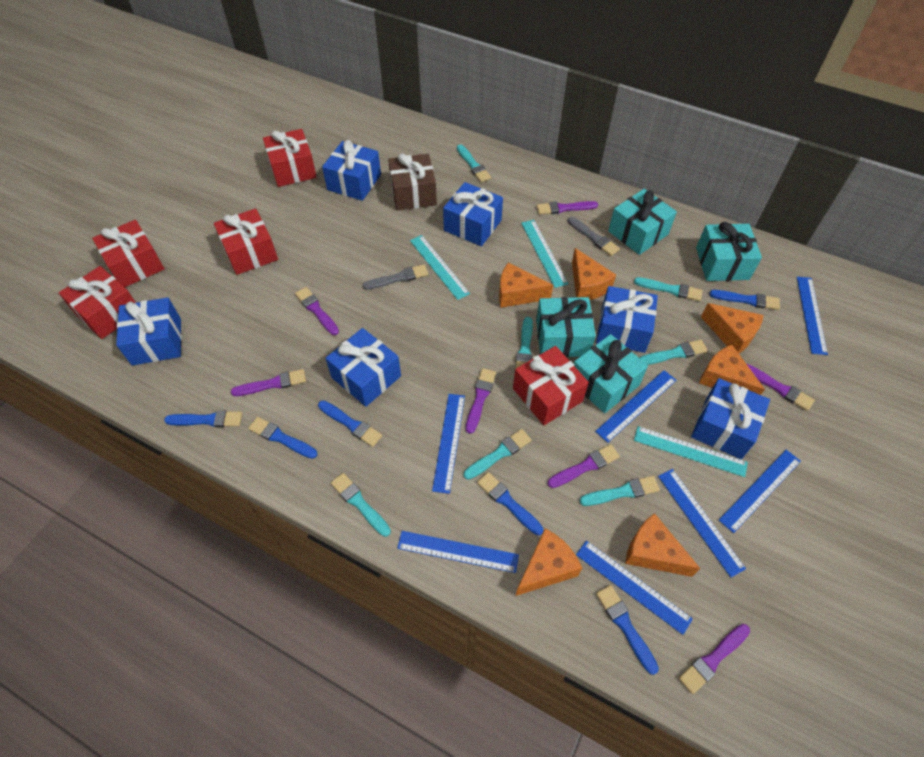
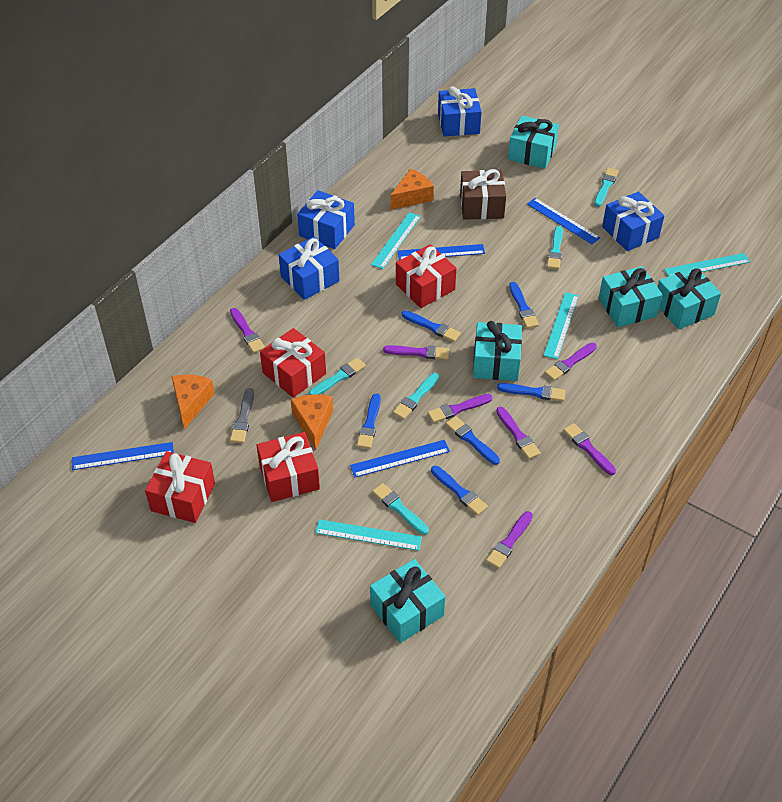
blue gift: [116,298,182,365] [322,140,381,201] [326,328,401,407] [443,182,503,246] [596,286,658,353] [691,378,770,459] = 6 -> [279,236,340,300] [297,190,355,249] [438,86,482,136] [602,191,664,251] = 4
blue ruler: [397,531,519,573] [432,394,465,494] [576,541,693,635] [595,370,676,443] [658,469,746,577] [719,450,801,533] [797,277,828,355] = 7 -> [72,442,174,470] [350,440,450,477] [398,244,485,260] [527,198,600,244] = 4
grey brush: [363,264,429,290] [568,217,620,256] = 2 -> [230,388,254,443] = 1
orange cheese: [499,263,553,308] [516,528,582,596] [572,248,616,300] [625,513,701,577] [699,345,765,395] [701,303,763,353] = 6 -> [171,375,215,429] [291,394,333,450] [390,169,434,210] = 3
red gift: [59,266,136,339] [92,220,165,287] [214,208,278,275] [263,129,317,187] [513,346,589,425] = 5 -> [145,451,215,523] [257,432,320,502] [260,328,326,398] [396,244,456,308] = 4
turquoise brush: [331,473,391,537] [457,145,491,182] [464,429,531,480] [515,317,533,369] [580,476,660,506] [634,277,703,301] [639,339,708,365] = 7 -> [309,358,366,395] [372,483,429,535] [393,373,439,419] [547,226,563,269] [594,168,619,207] = 5
turquoise gift: [536,297,596,357] [574,334,648,413] [608,189,677,255] [696,222,762,281] = 4 -> [370,559,445,643] [473,321,522,381] [508,116,559,169] [599,266,663,327] [657,266,721,330] = 5
turquoise ruler: [410,235,470,300] [521,220,568,288] [634,426,748,477] = 3 -> [315,519,422,551] [371,212,421,269] [543,292,579,359] [664,253,750,276] = 4

